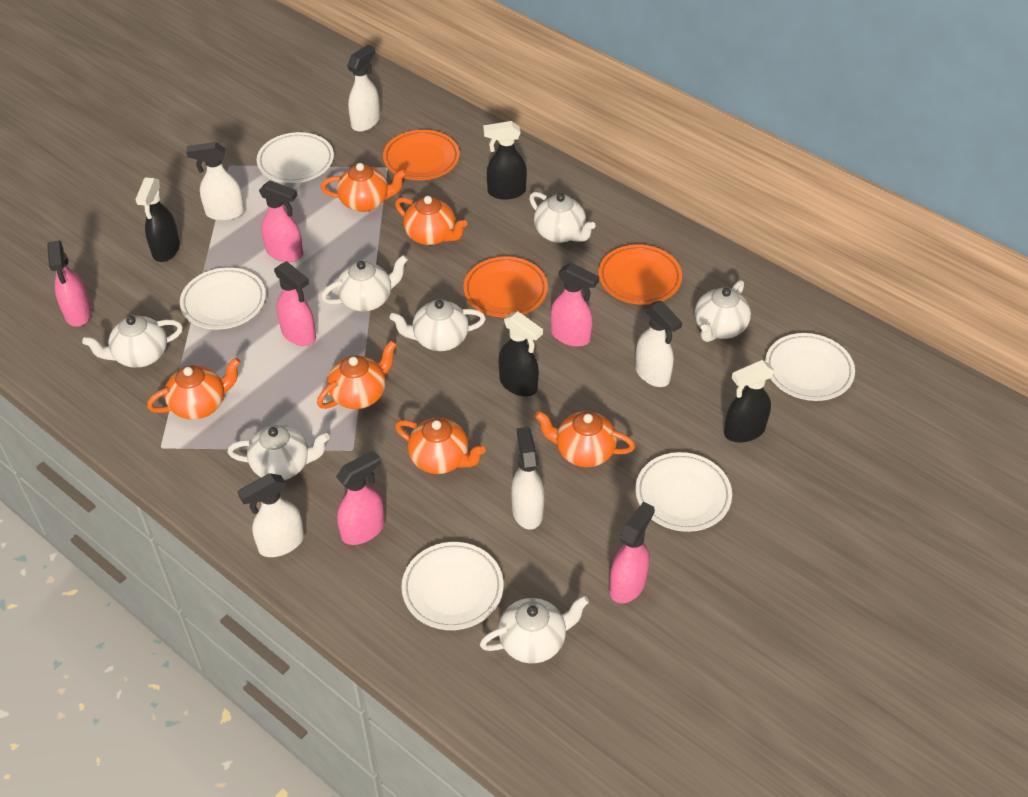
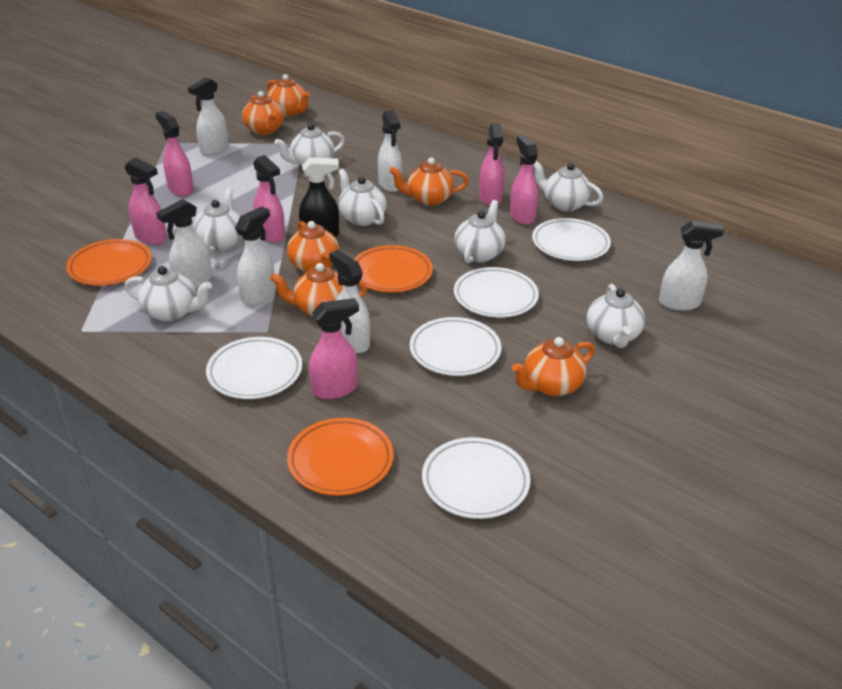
black spray bottle: [135,177,180,262] [483,121,527,199] [498,311,543,397] [724,360,775,443] = 4 -> [299,157,339,237] = 1
white spray bottle: [186,142,244,221] [237,473,304,557] [347,45,380,132] [511,427,545,529] [635,301,682,387] = 5 -> [156,199,212,289] [188,78,228,155] [235,207,275,305] [329,250,370,353] [378,110,403,192] [659,221,724,311] = 6

